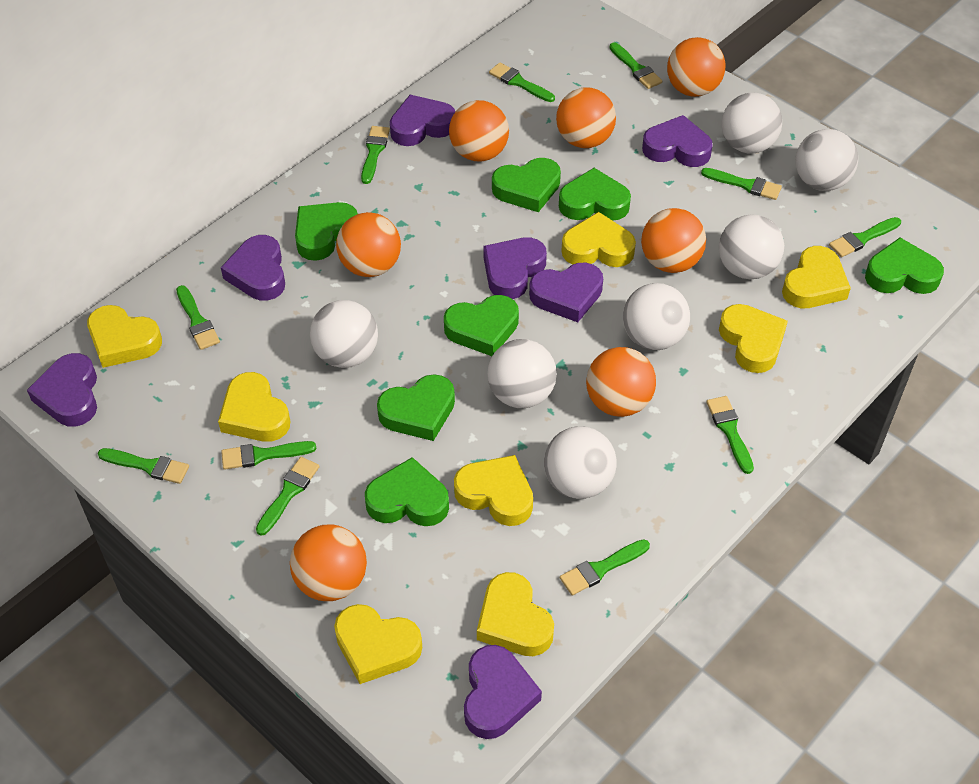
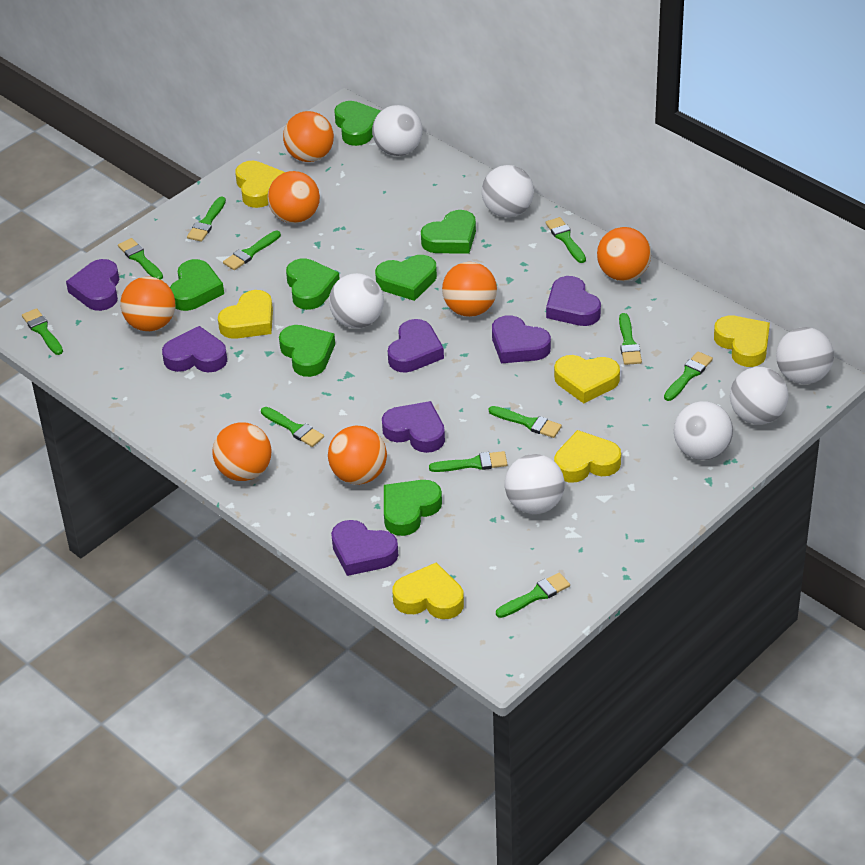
yellow heart: [87,305,162,368] [218,372,290,442] [334,604,422,684] [454,455,533,526] [477,572,554,656] [561,212,636,267] [719,304,788,373] [782,246,851,308] = 8 -> [218,290,273,339] [235,161,285,208] [392,562,464,619] [554,355,620,403] [554,430,621,483] [714,315,770,367] = 6

